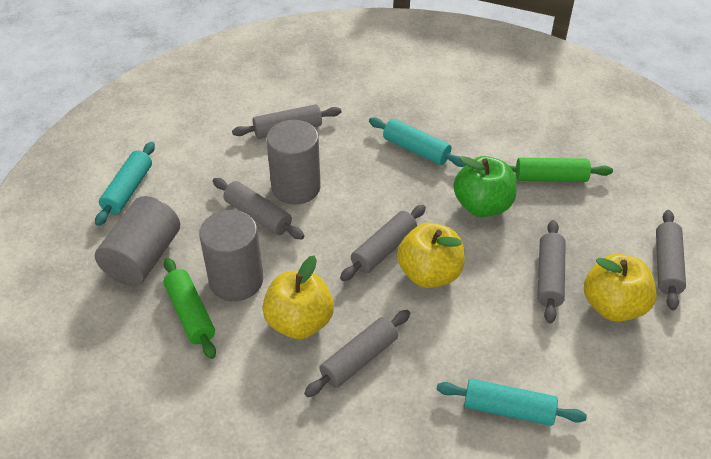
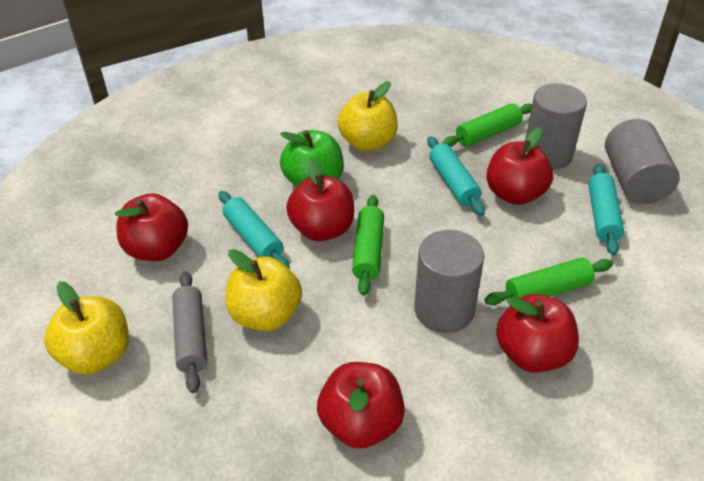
green rolling pin: [164,258,216,359] [510,158,613,182] = 2 -> [352,195,384,296] [442,103,532,147] [484,257,613,305] = 3
grey rolling pin: [213,178,305,239] [232,104,341,139] [304,310,410,397] [340,205,426,281] [537,220,566,323] [656,210,686,310] = 6 -> [172,271,207,393] = 1
red apple: none = 0 -> [115,193,188,261] [286,158,354,241] [317,362,405,449] [486,127,553,205] [496,294,579,373] = 5

